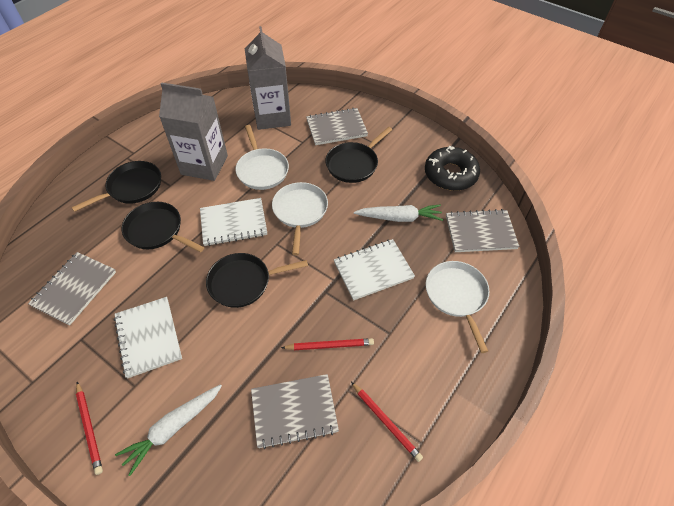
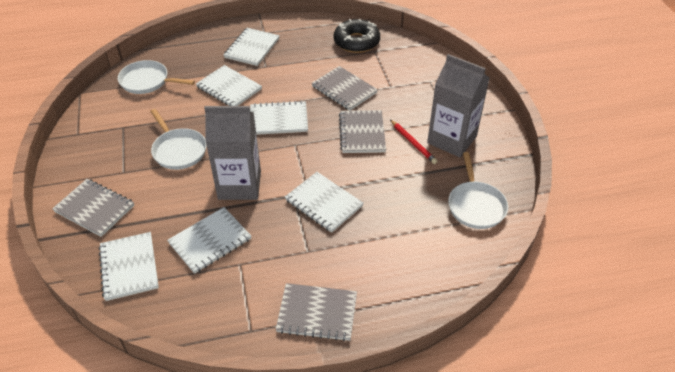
black pan: [71,161,161,212] [122,202,204,252] [206,253,308,308] [325,127,392,183] = 4 -> none = 0
red pencil: [76,382,103,475] [281,338,374,350] [351,382,423,462] = 3 -> [390,120,437,164] = 1
white carrot: [115,384,222,476] [354,205,443,222] = 2 -> none = 0
white notebook: [114,297,182,378] [200,198,267,246] [334,239,415,301] = 3 -> [99,232,159,301] [167,207,251,274] [196,65,262,106] [224,28,280,66] [250,101,308,135] [285,172,363,233] = 6

